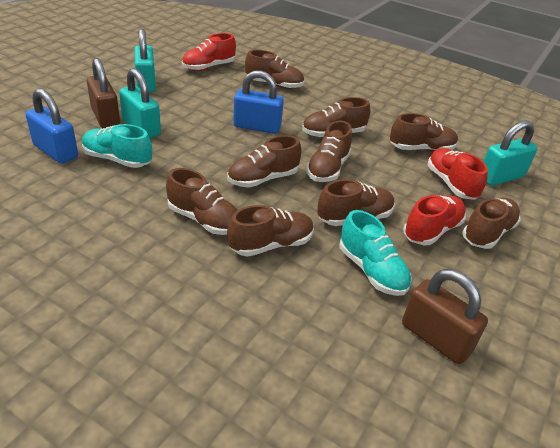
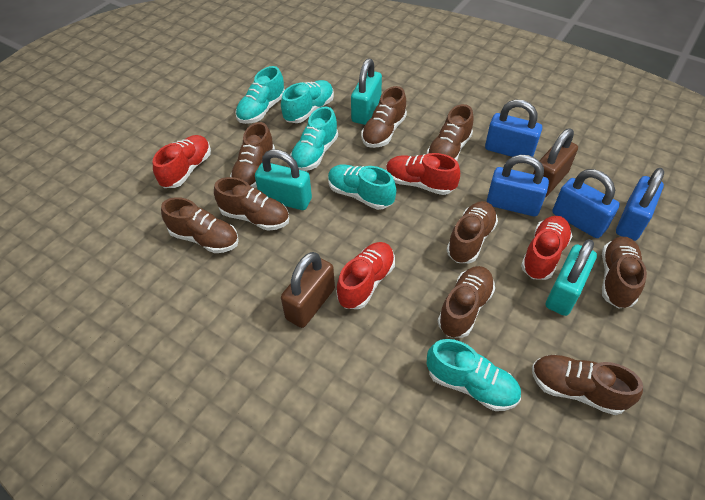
blue padlock: [26,88,78,164] [233,70,284,134] = 2 -> [485,100,542,157] [487,155,549,216] [552,169,620,238] [616,168,664,241] = 4
red shoe: [182,33,236,71] [403,195,466,245] [427,148,488,200] = 3 -> [153,135,211,188] [336,242,395,309] [386,153,460,195] [521,216,572,280] = 4
turquoise shoe: [82,124,152,168] [340,210,412,296] = 2 -> [235,66,285,124] [281,80,334,123] [290,107,338,171] [328,164,396,210] [427,339,521,411] = 5

